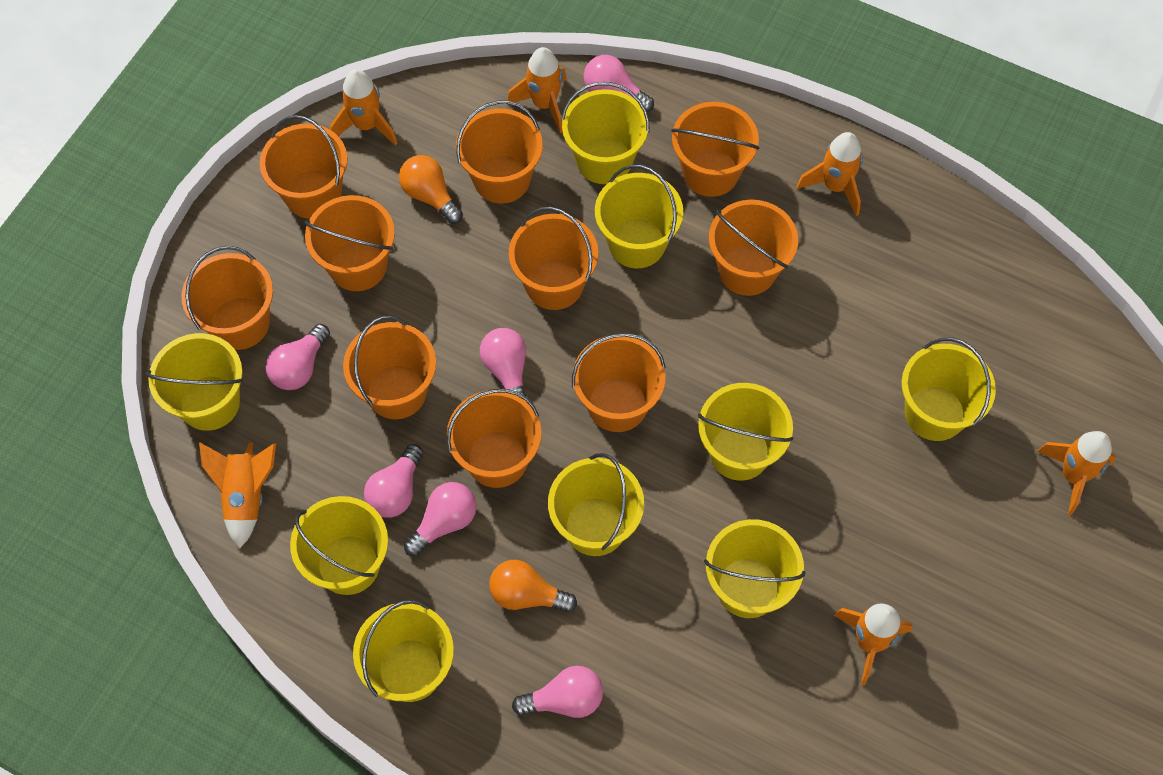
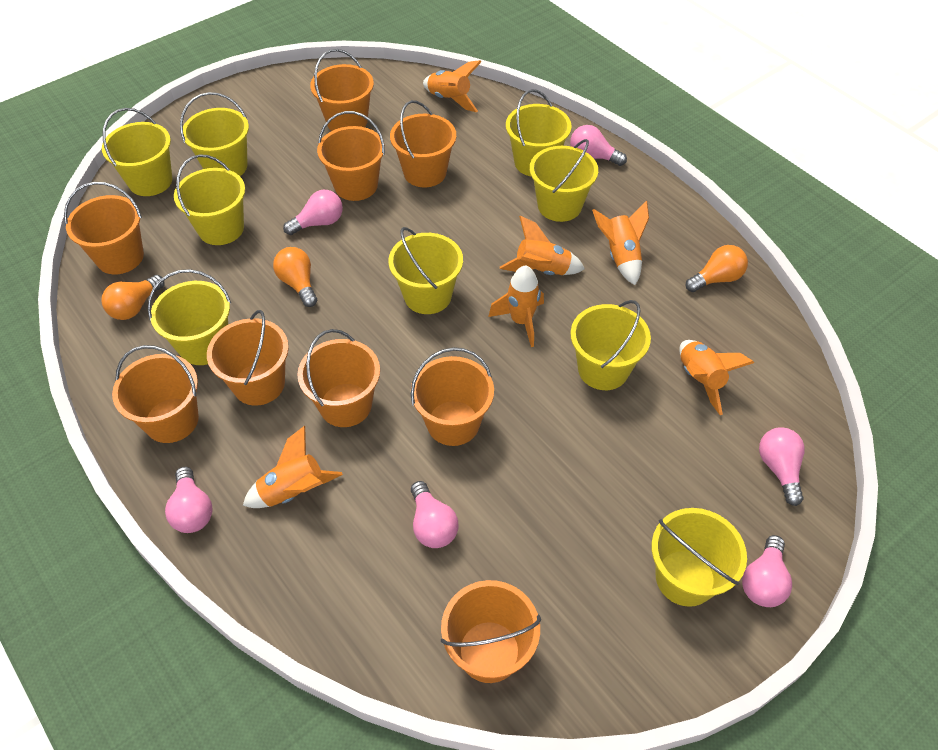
orange bucket: [181,246,273,350] [260,115,347,219] [305,195,395,291] [343,316,436,419] [447,389,542,488] [456,101,543,204] [509,207,598,310] [572,333,666,432] [671,102,760,197] [709,200,798,296] = 10 -> [64,182,144,274] [112,345,199,443] [207,310,289,406] [297,329,380,427] [310,49,374,131] [317,111,385,201] [390,100,456,188] [411,347,494,446] [441,580,541,683] = 9
orange light bulb: [399,155,463,224] [489,560,577,613] = 2 -> [102,275,165,320] [273,247,317,307] [685,245,748,292] = 3

